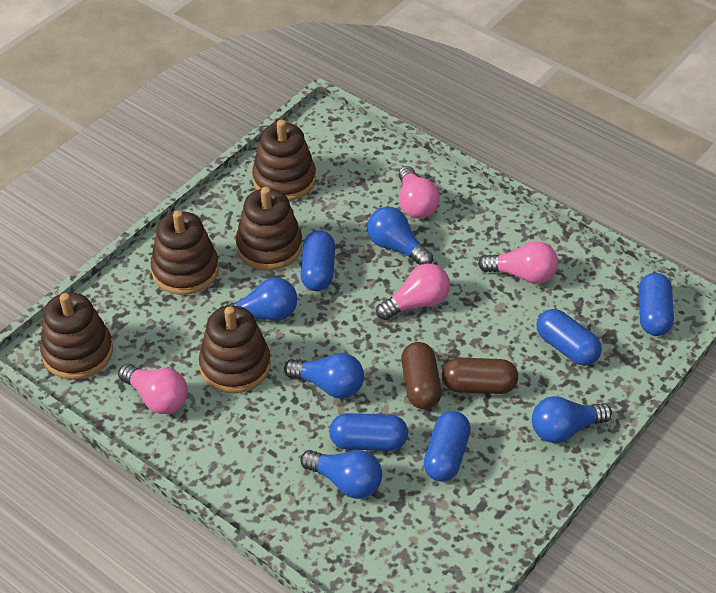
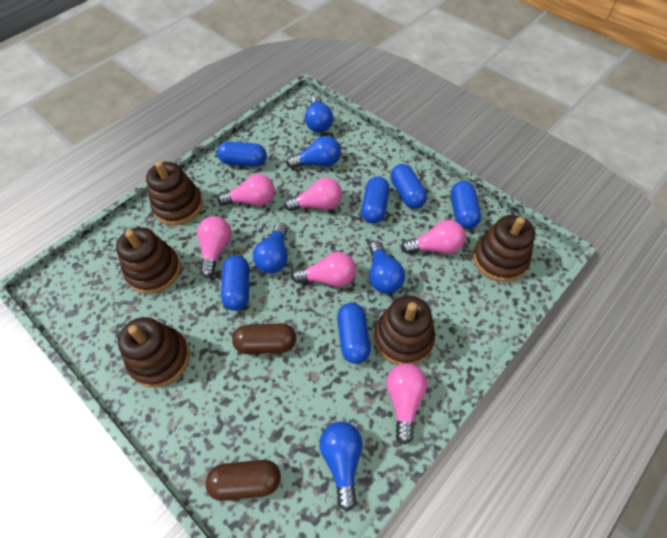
blue capsule: [300,230,335,291] [329,413,408,451] [424,411,471,482] [537,309,602,366] [639,273,674,336] = 5 -> [217,141,267,167] [221,255,249,311] [337,303,371,364] [361,176,390,224] [391,164,427,209] [451,181,481,229] = 6
pink light bulb: [118,364,188,414] [376,263,450,320] [399,166,440,219] [478,241,558,284] = 4 -> [197,216,232,278] [218,174,275,206] [284,178,342,211] [291,252,356,287] [386,363,427,445] [401,220,466,254] = 6

